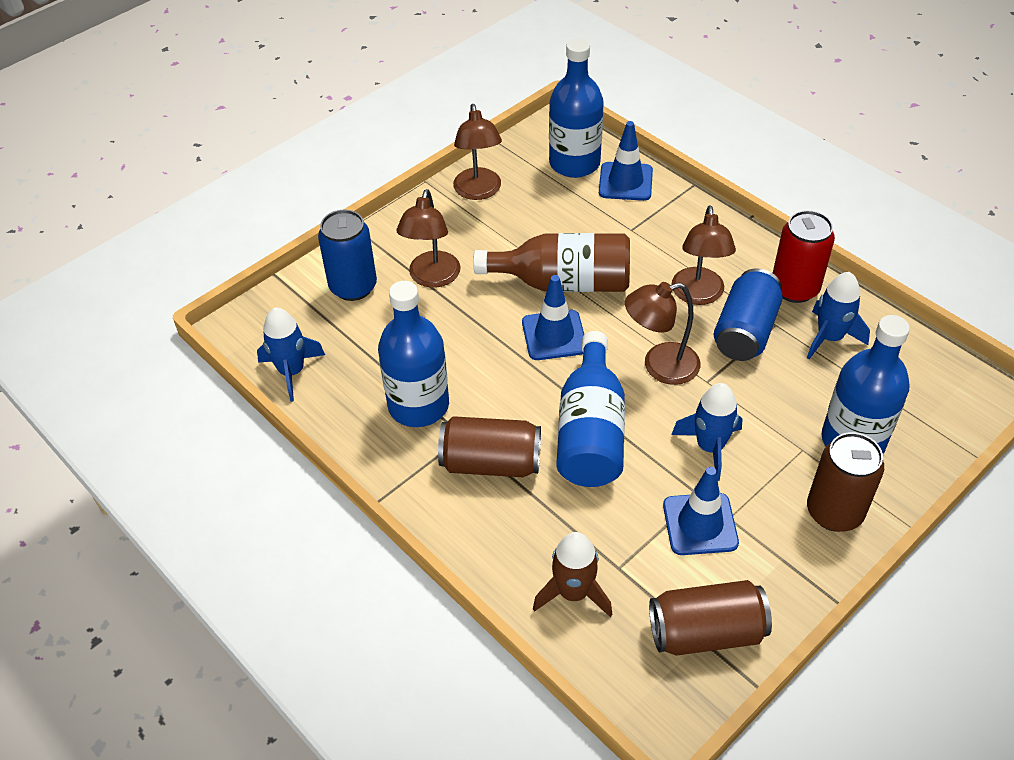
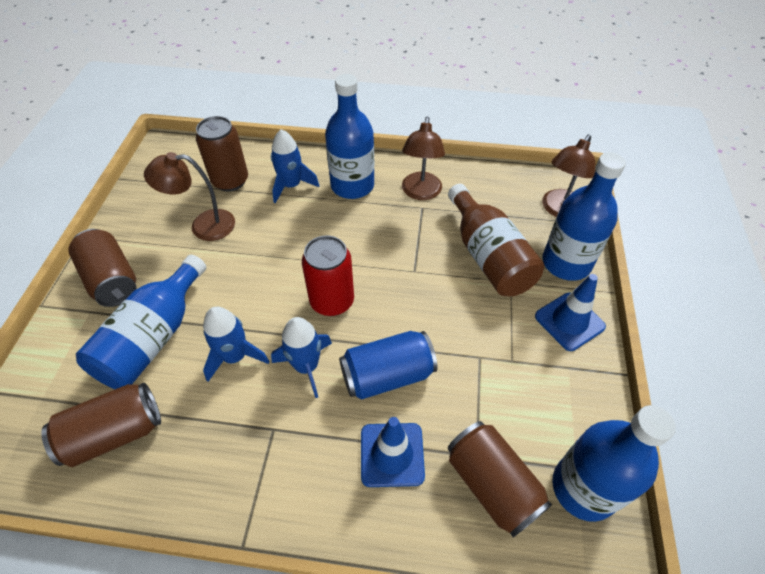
blue can: [318,210,377,301] [714,268,783,361] = 2 -> [339,331,437,400] = 1
blue traffic cone: [522,275,584,360] [599,121,653,201] [663,467,739,555] = 3 -> [361,417,425,487] [535,274,606,351] = 2
brown can: [438,416,541,477] [649,580,772,655] [807,432,884,532] = 3 -> [41,383,161,467] [69,229,137,307] [196,116,248,191] [448,421,552,537] = 4
brown lamp: [396,189,461,288] [453,104,502,200] [625,282,701,385] [672,206,736,305] = 4 -> [144,152,235,241] [402,116,445,200] [542,135,595,217] = 3
brown rocket: [533,532,612,617] = 1 -> none = 0

